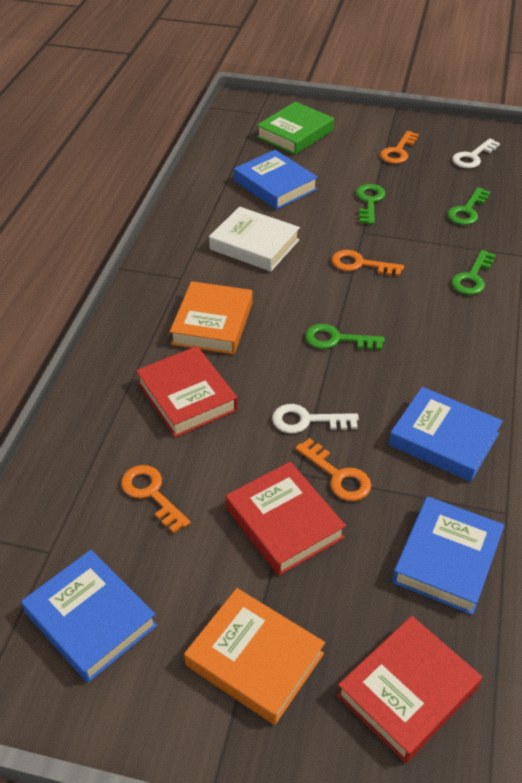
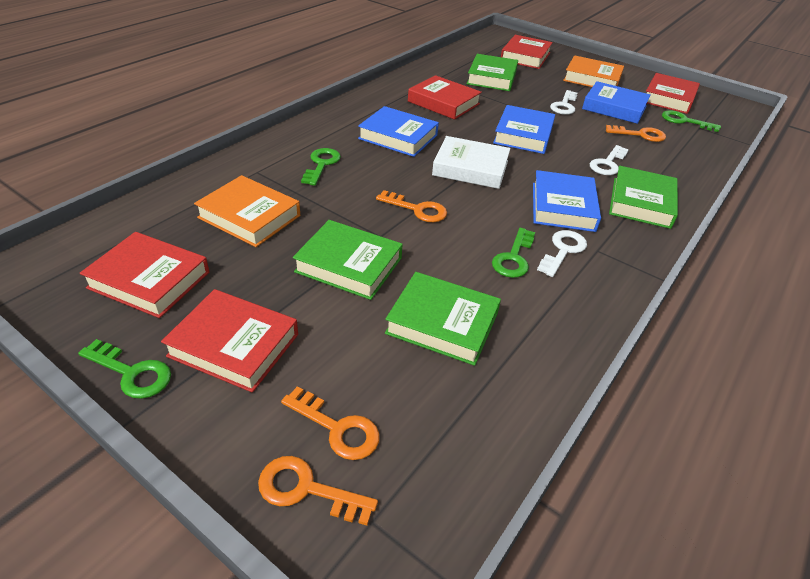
green book: [257,102,334,155] = 1 -> [293,220,403,300] [385,272,501,366] [467,54,518,91] [609,166,678,229] = 4
red book: [136,346,238,437] [226,462,346,576] [337,616,482,763] = 3 -> [80,232,209,318] [161,289,298,393] [408,75,482,120] [501,35,553,69] [646,73,700,114] = 5
white key: [272,404,359,434] [452,138,500,168] = 2 -> [537,230,587,277] [550,90,577,115] [590,145,629,175] = 3

